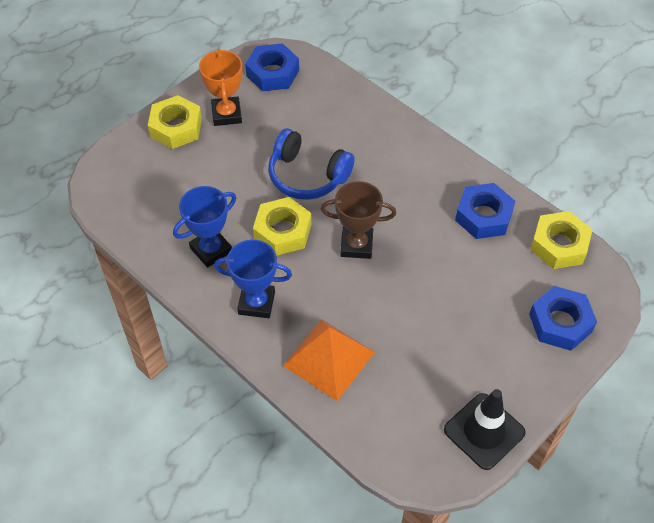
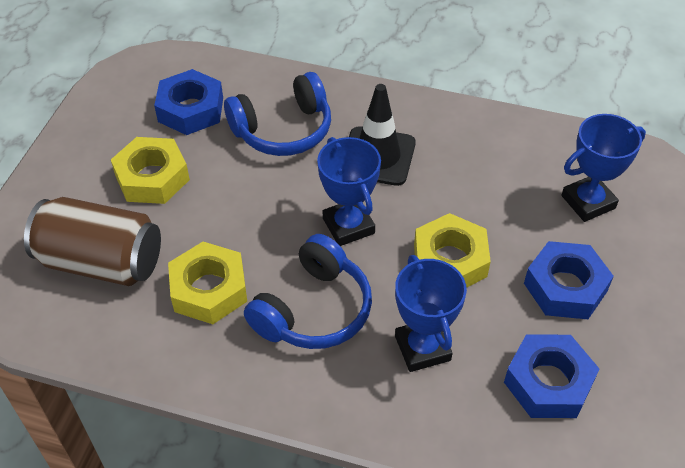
blue headphones: [268,128,355,200] = 1 -> [224,72,331,156] [244,234,372,349] = 2
blue trophy: [173,186,236,268] [214,240,292,318] = 2 -> [317,137,381,246] [395,255,467,372] [561,114,646,222] = 3
brown can: none = 0 -> [24,197,161,286] = 1
brown trophy: [321,181,396,259] = 1 -> none = 0
orange pyramid: [283,319,375,401] = 1 -> none = 0
orange trophy: [199,49,242,126] = 1 -> none = 0

